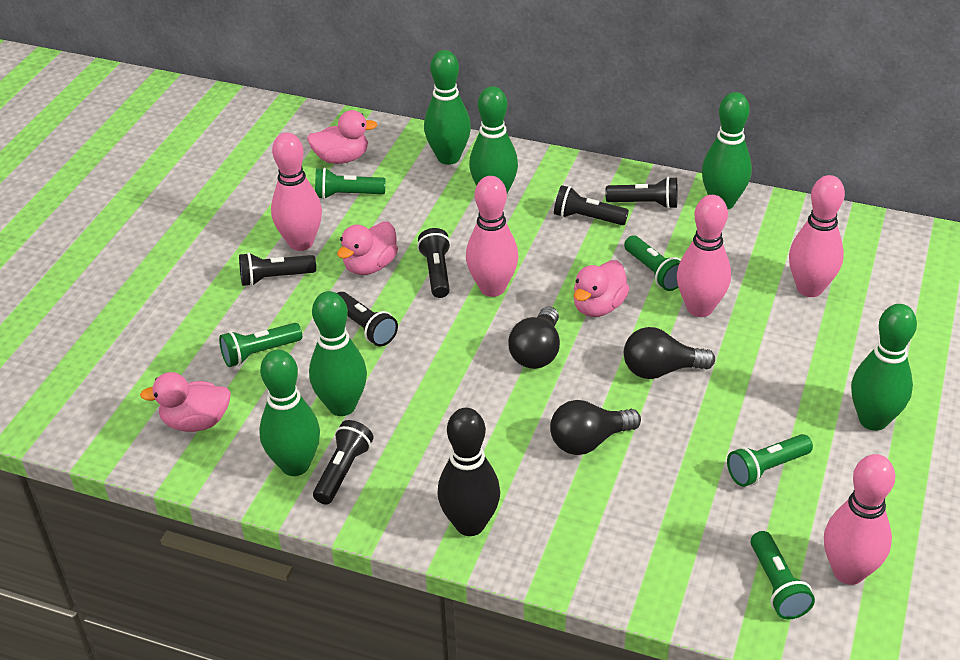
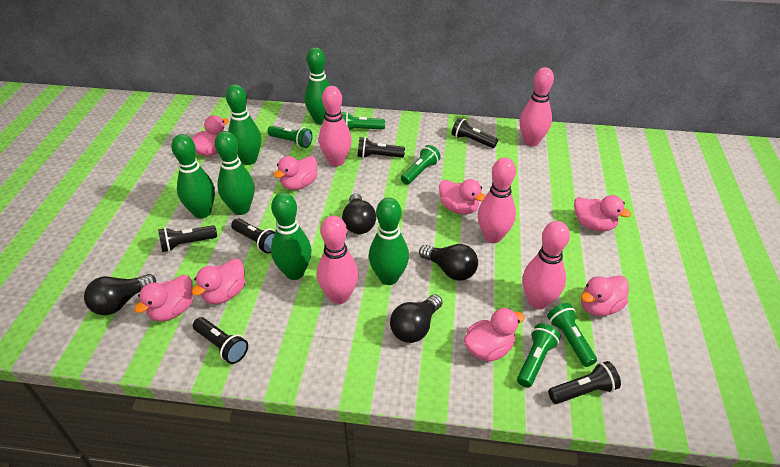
black bowling pin: [437,408,500,536] = 1 -> none = 0
black light bulb: [508,307,560,369] [550,400,641,455] [624,327,715,379] = 3 -> [84,274,156,315] [342,193,376,234] [390,294,443,343] [419,244,478,281] = 4
pink duck: [140,372,231,432] [307,110,377,164] [337,222,398,275] [573,260,630,317] = 4 -> [134,275,193,321] [192,115,229,156] [192,259,245,304] [274,156,317,190] [439,179,486,214] [464,308,525,362] [574,195,631,232] [581,276,629,316] = 8

